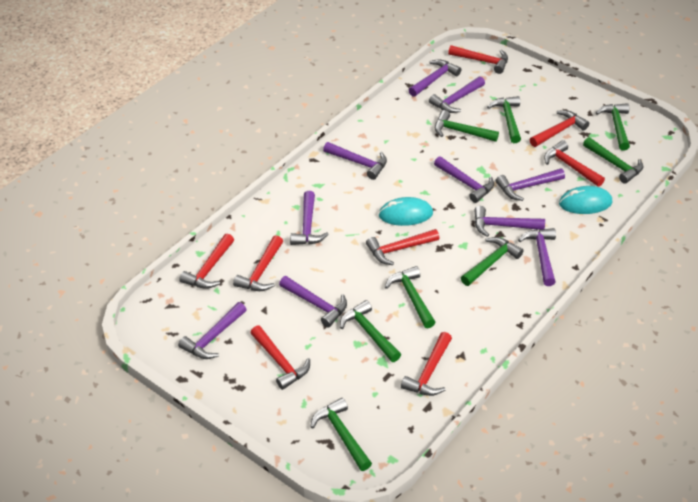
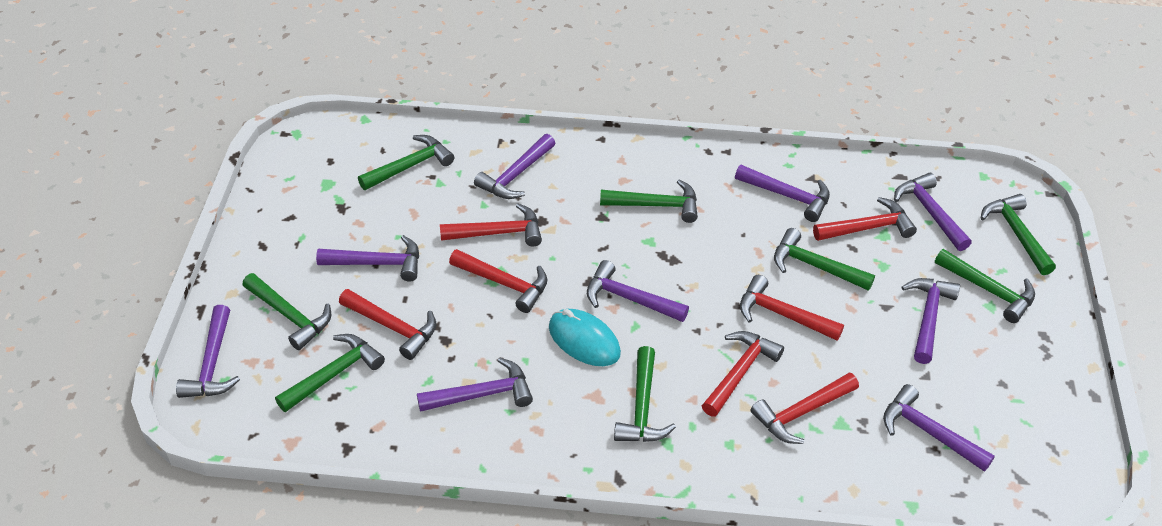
purple hammer: [178,302,247,359] [279,276,347,327] [290,191,329,245] [323,142,387,180] [409,59,462,97] [429,76,485,113] [434,156,494,203] [474,206,545,237] [496,168,565,201] [518,228,556,286] = 10 -> [176,305,240,398] [316,235,419,282] [417,357,533,412] [474,134,555,199] [587,260,689,322] [735,165,830,222] [883,384,995,472] [894,173,972,251] [901,278,960,364] = 9
red hammer: [179,234,234,289] [233,235,283,291] [251,325,310,390] [366,229,439,265] [401,332,452,396] [448,45,508,74] [530,110,589,147] [544,140,605,187] = 8 -> [339,289,436,360] [440,203,542,247] [449,249,547,313] [702,331,784,417] [740,275,844,341] [751,372,859,444] [813,197,917,241] = 7
turquoise mouse: [378,197,433,226] [559,186,613,214] = 2 -> [549,309,621,366] = 1

